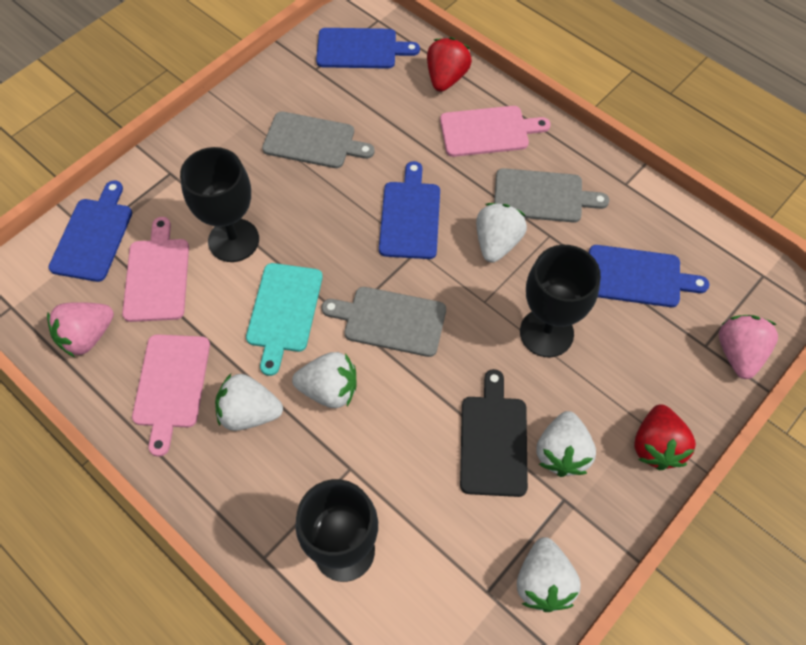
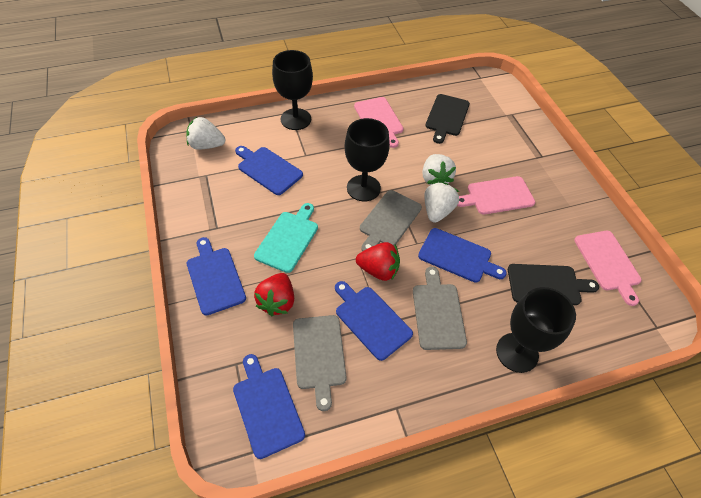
black cutting board: [460,369,528,497] = 1 -> [425,94,470,144] [508,264,599,305] = 2
blue cutting board: [49,181,132,282] [316,28,420,69] [379,161,440,259] [589,245,709,307] = 4 -> [187,237,246,316] [233,354,305,459] [235,146,303,195] [335,281,413,361] [418,228,507,283] = 5
pink strawberry: [47,302,114,357] [719,315,778,379] = 2 -> none = 0
white strawberry: [215,374,283,431] [292,352,357,408] [476,203,527,262] [517,537,581,612] [537,411,596,477] = 5 -> [187,117,225,150] [422,154,456,185] [424,182,459,223] = 3

